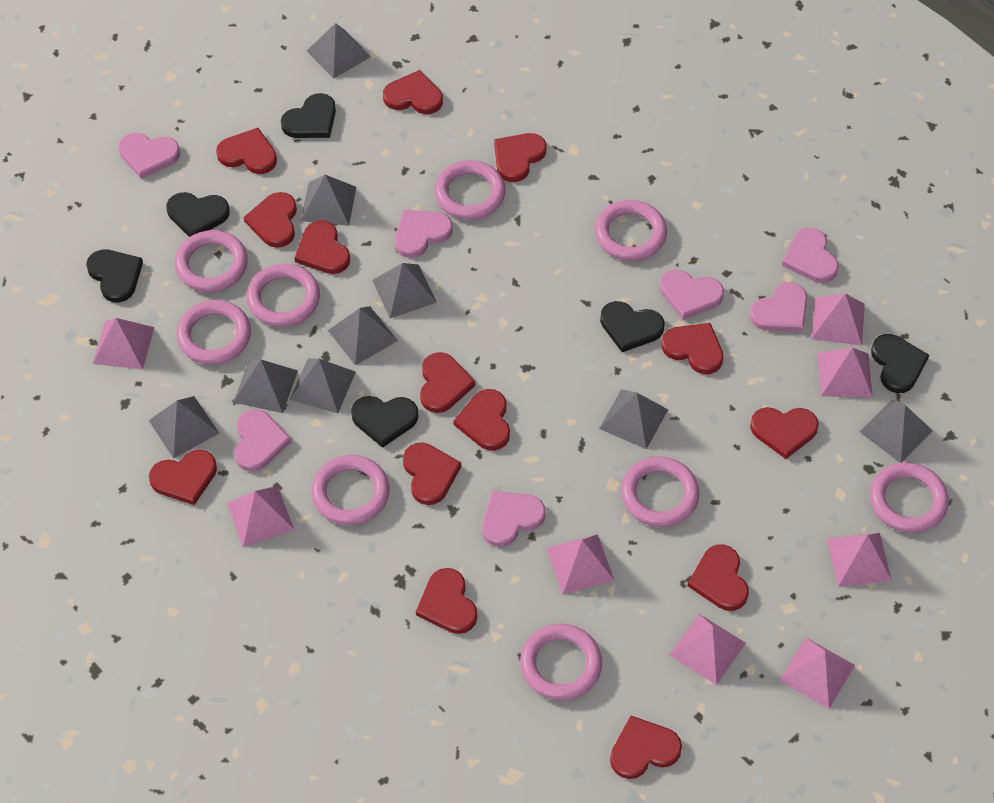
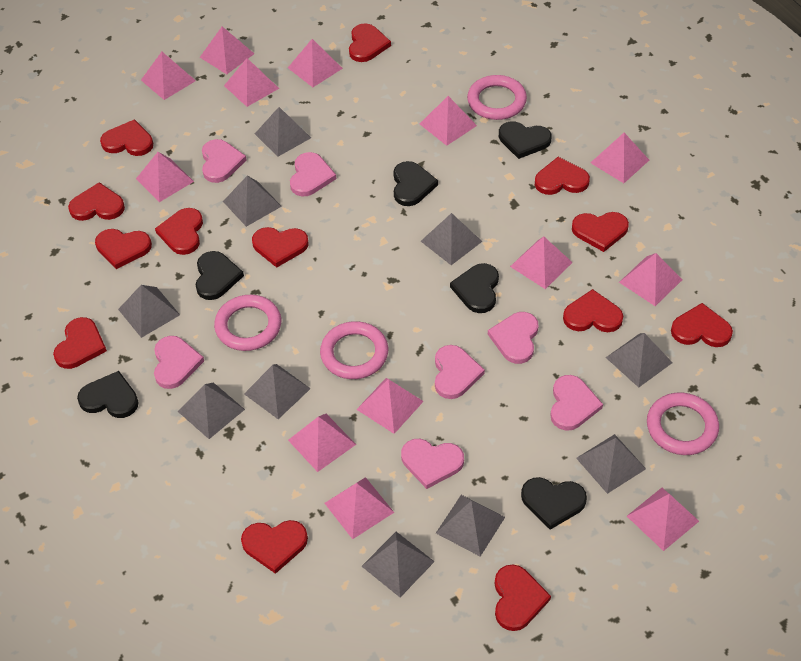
grey pyramid: [148,396,219,458] [234,359,298,413] [290,358,356,413] [301,175,356,226] [307,23,371,79] [328,306,398,365] [372,263,437,318] [599,389,668,449] [860,400,933,463] = 9 -> [118,285,180,338] [178,382,245,439] [223,175,282,227] [244,364,311,419] [255,107,311,157] [362,532,435,597] [421,213,483,265] [436,495,505,557] [576,434,646,494] [606,333,673,387] = 10
pink pyramid: [93,318,154,370] [227,486,294,547] [546,534,615,595] [670,614,746,685] [779,638,855,709] [811,294,865,345] [817,348,873,397] [827,533,892,587] = 8 -> [136,152,194,202] [141,52,196,100] [200,26,254,74] [224,58,279,107] [288,39,343,87] [288,414,356,472] [324,477,394,539] [356,378,424,434] [420,96,477,146] [510,236,573,289] [591,133,649,183] [619,253,682,306] [627,488,699,551] = 13
pink ring: [175,230,248,292] [176,300,251,365] [247,264,320,327] [311,455,390,525] [434,160,506,220] [520,623,602,701] [595,200,667,261] [621,457,699,527] [870,462,949,533] = 9 -> [214,295,281,351] [320,321,388,379] [467,75,527,120] [647,392,719,455] = 4
red heart: [149,449,217,505] [216,128,277,174] [244,192,297,248] [294,220,350,274] [383,70,443,114] [403,443,461,505] [416,568,477,634] [420,352,475,413] [454,389,510,451] [494,133,546,182] [610,716,682,779] [661,323,723,374] [687,545,749,611] [750,407,819,459] = 14 -> [53,317,107,369] [68,182,125,221] [95,229,152,269] [100,119,153,156] [155,208,203,255] [241,520,308,574] [252,227,309,268] [349,23,391,62] [495,564,551,631] [535,157,590,195] [563,289,623,332] [572,212,629,252] [671,303,733,347] = 13

